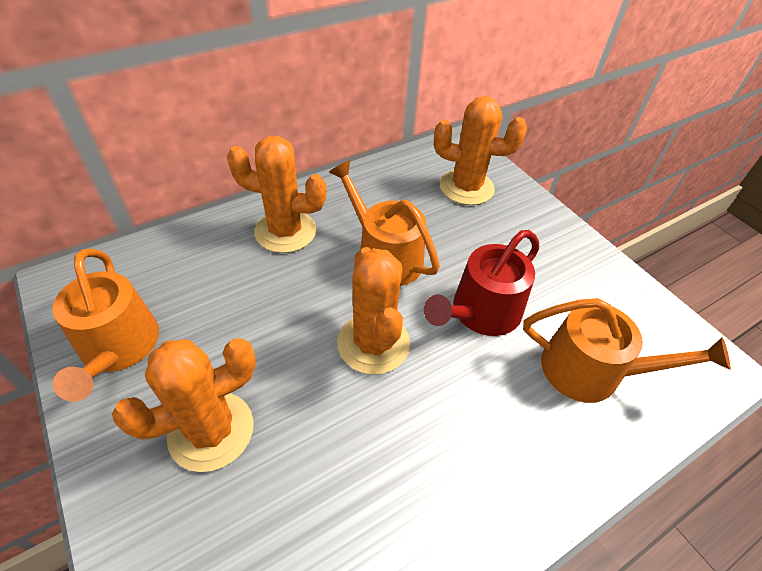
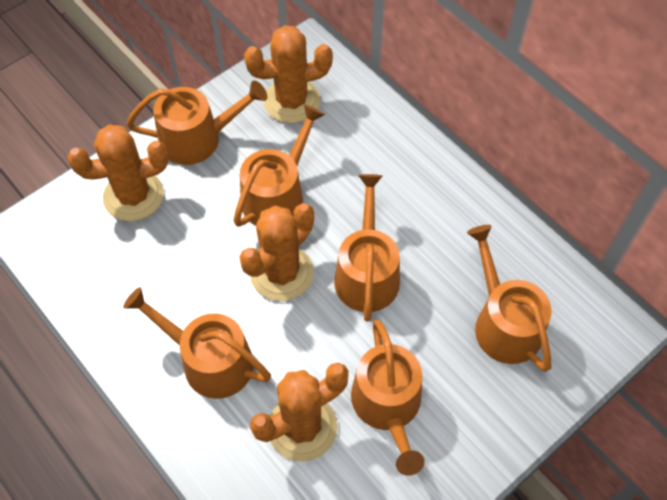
orange watering can: [52,249,159,402] [329,160,440,286] [523,298,731,403] = 3 -> [123,287,271,399] [126,81,267,165] [233,104,325,227] [334,174,400,322] [351,320,425,476] [467,225,552,372] = 6
red watering can: [424,230,539,336] = 1 -> none = 0

